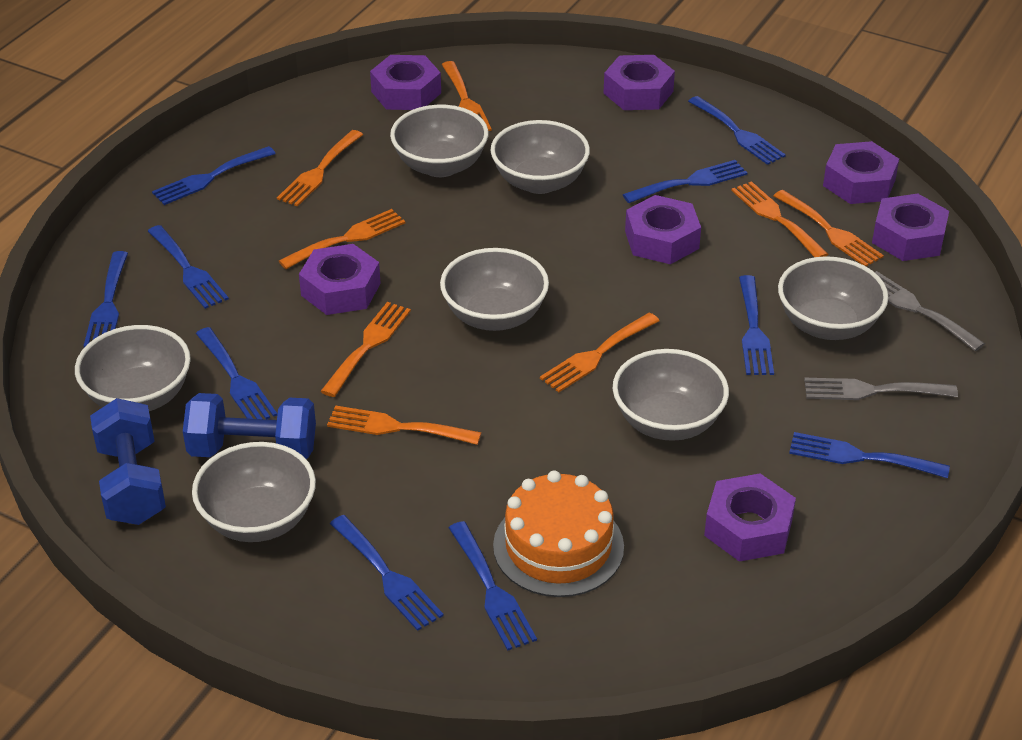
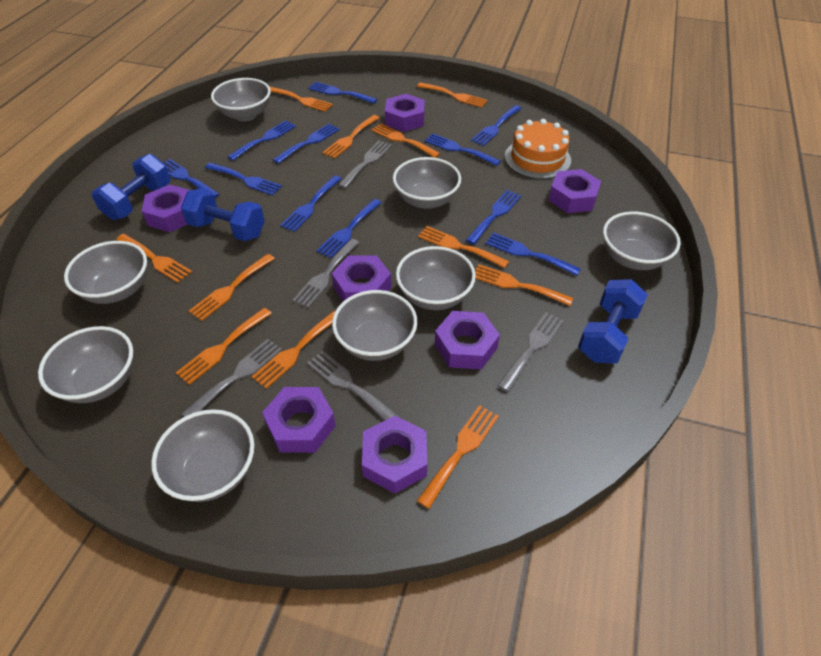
blue dumbbell: [90,398,166,525] [183,393,316,459] = 2 -> [92,154,170,220] [181,189,265,241] [578,279,648,364] = 3
blue fork: [84,251,128,347] [148,225,229,309] [152,146,276,205] [196,327,277,419] [330,515,444,631] [449,521,537,650] [623,160,747,203] [688,96,786,165] [739,275,774,375] [789,432,950,478] = 10 -> [164,159,219,198] [205,162,282,196] [227,120,296,161] [273,123,340,164] [280,175,342,232] [308,82,377,104] [316,199,382,258] [425,133,501,166] [466,190,522,245] [471,105,522,146] [486,232,581,276] = 11
grey bowl: [75,325,191,411] [192,442,316,542] [390,105,489,177] [440,248,549,331] [491,120,590,194] [613,349,729,441] [778,256,888,340] = 7 -> [38,326,133,403] [64,241,147,304] [151,409,254,502] [211,78,271,121] [332,290,417,361] [393,157,461,209] [396,246,476,310] [603,211,681,270] = 8
grey fork: [804,378,958,400] [875,271,985,351] = 2 -> [182,339,282,417] [292,239,359,308] [307,350,401,420] [338,141,392,189] [498,312,564,392] = 5
orange fork: [277,130,363,207] [279,209,405,269] [320,302,411,397] [327,405,481,445] [441,61,492,131] [540,313,659,392] [731,181,828,257] [773,190,884,267] = 8 -> [116,234,192,283] [176,308,272,385] [189,254,275,321] [251,311,335,389] [269,86,333,112] [322,115,379,159] [371,123,441,158] [417,82,488,108] [417,405,499,509] [418,226,509,268] [475,264,573,306] = 11

